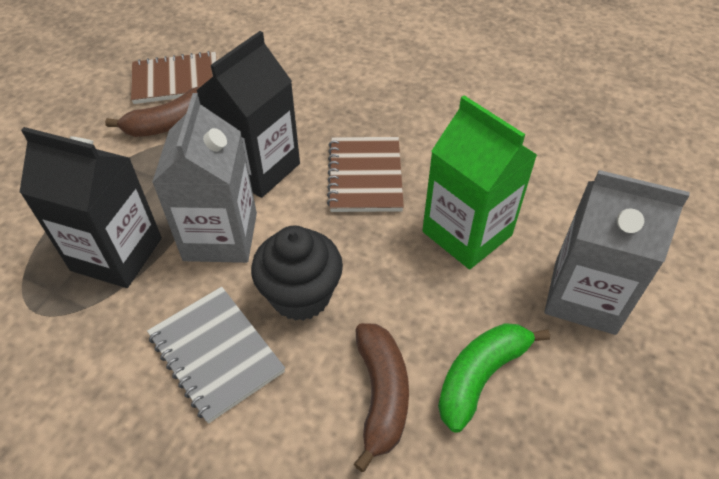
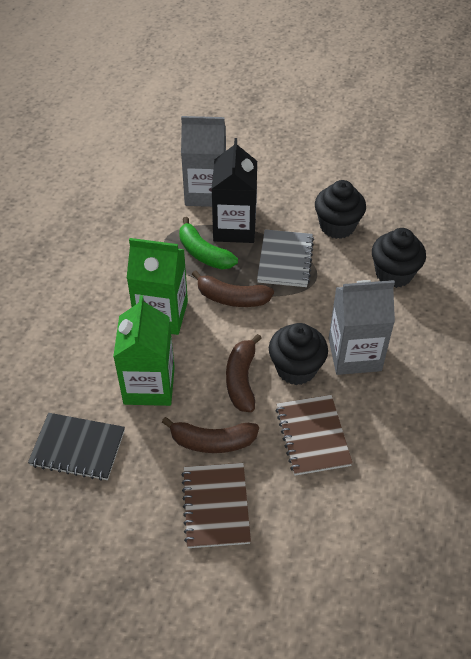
black carton: [19,127,162,288] [196,31,300,198] = 2 -> [212,138,257,243] = 1
black cupcake: [251,225,343,321] = 1 -> [269,323,328,385] [315,180,366,239] [372,228,426,288] = 3
black notebook: none = 0 -> [28,413,125,481] = 1
brown banana: [105,87,200,137] [354,323,409,472] = 2 -> [162,417,259,453] [192,270,274,307] [226,334,262,412] = 3
green carton: [422,95,537,269] = 1 -> [113,295,175,406] [127,238,188,335] = 2

